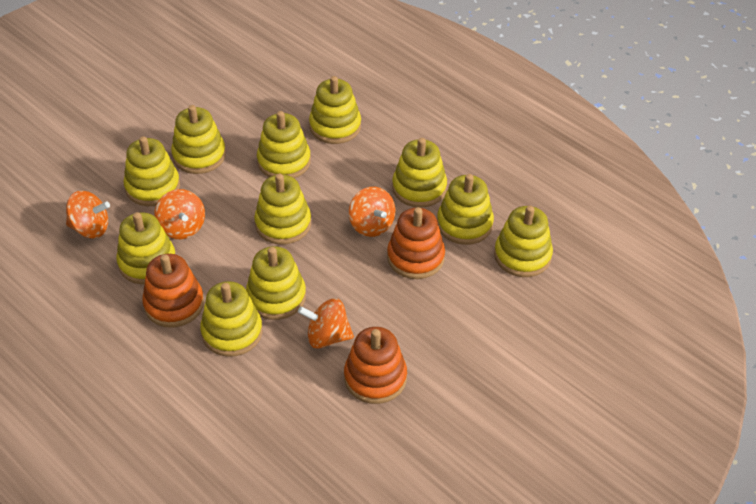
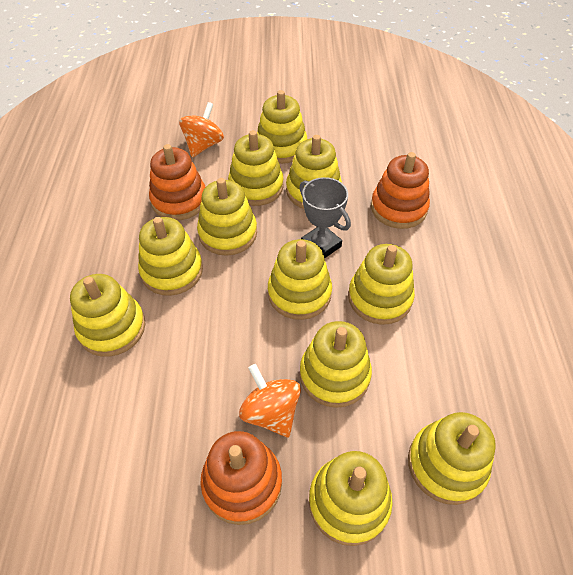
grey trophy: none = 0 -> [299,177,351,259] = 1
orange spinning top: [66,191,110,239] [154,189,205,239] [298,298,354,349] [349,187,395,237] = 4 -> [179,102,224,157] [239,364,301,437] = 2

